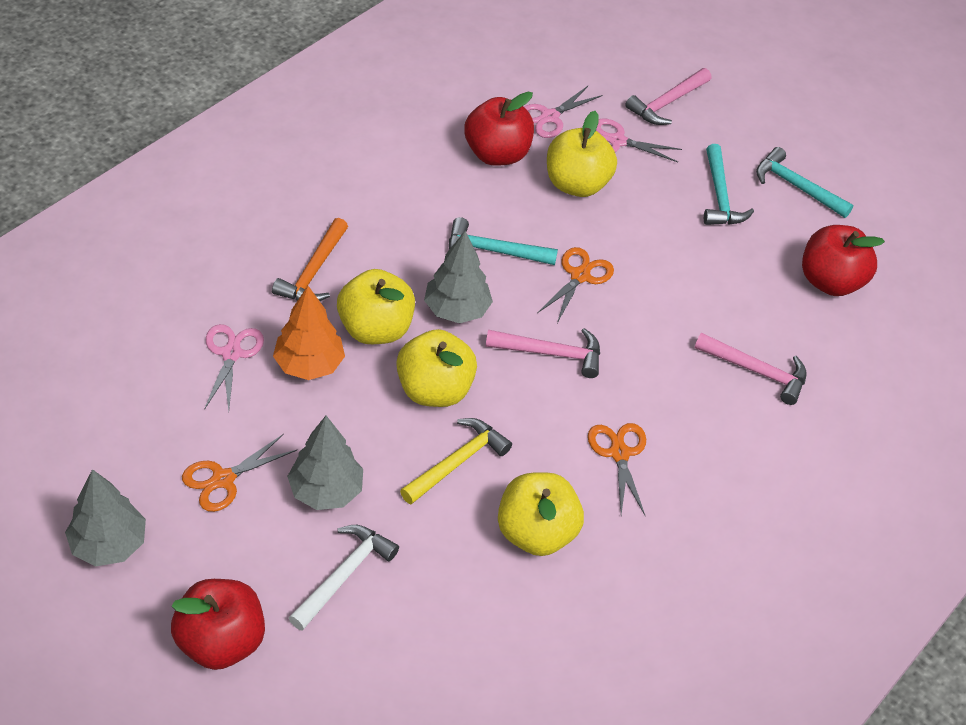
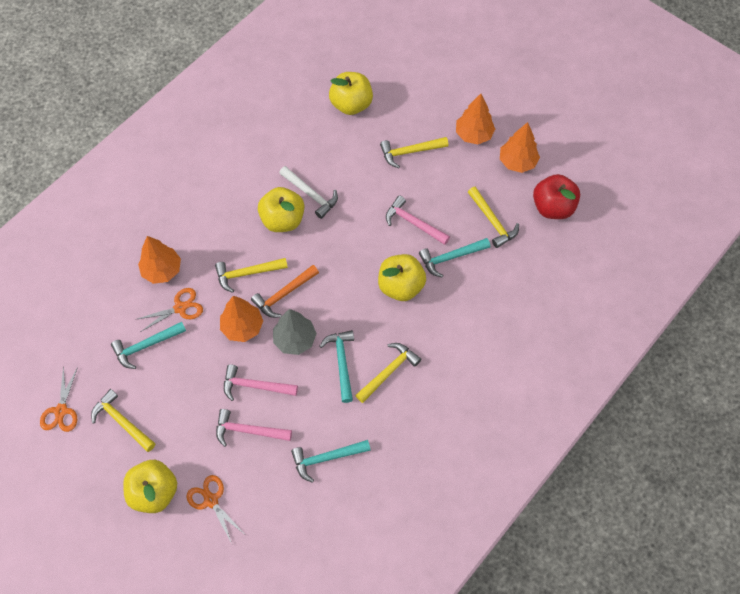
grey tree: [65,469,146,566] [287,416,363,510] [424,231,493,323] = 3 -> [273,309,317,355] = 1
orange tree: [273,286,345,380] = 1 -> [138,236,181,284] [220,296,263,342] [456,94,495,145] [500,122,540,173] = 4
pink scissors: [204,324,264,411] [524,85,603,138] [596,119,682,162] = 3 -> none = 0
red apple: [171,579,265,670] [464,92,534,166] [802,225,885,296] = 3 -> [533,174,580,219] = 1
turquoise hammer: [449,217,558,265] [704,144,754,225] [756,147,853,218] = 3 -> [111,322,186,369] [291,440,371,483] [320,330,354,403] [419,238,490,277] = 4
yellow hammer: [400,418,512,504] = 1 -> [91,389,155,452] [215,258,288,293] [355,343,421,403] [380,137,448,168] [468,187,519,248] = 5

